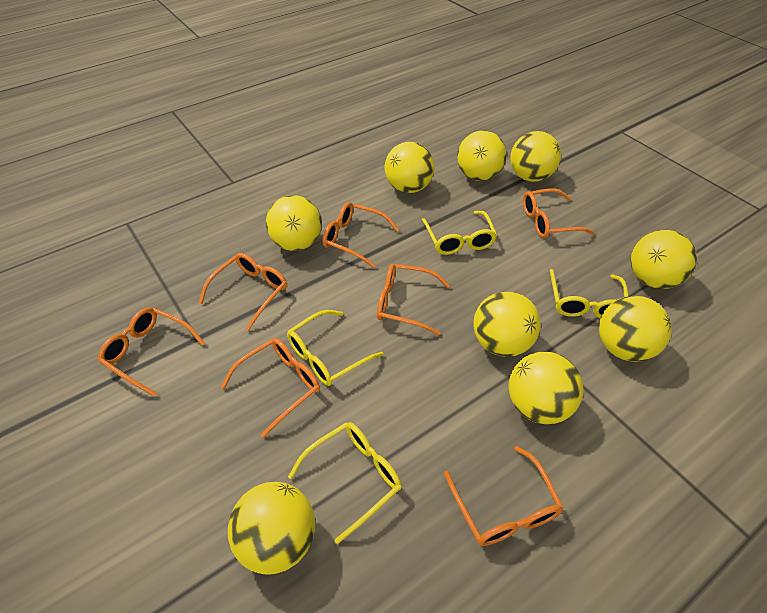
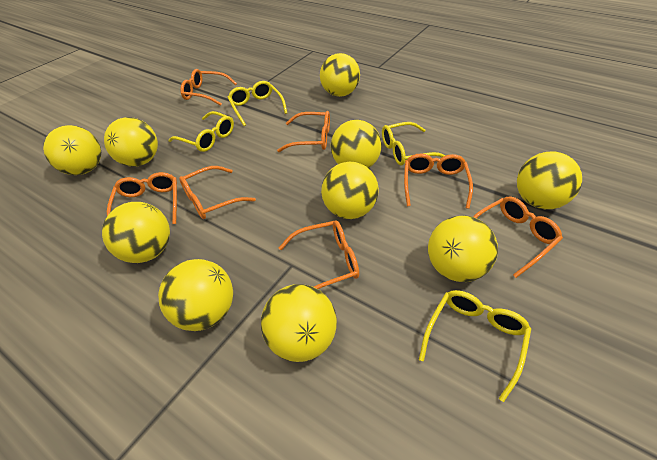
yellow ball: [228,482,315,575] [266,195,322,251] [385,142,434,193] [457,130,507,181] [473,291,541,357] [508,352,583,424] [510,131,561,182] [599,296,672,362] [631,230,697,289] = 9 -> [43,125,101,175] [102,202,170,263] [104,117,158,167] [158,259,233,331] [261,284,337,362] [320,53,360,97] [321,162,379,219] [331,120,381,168] [428,216,498,282] [517,151,582,209] = 10

